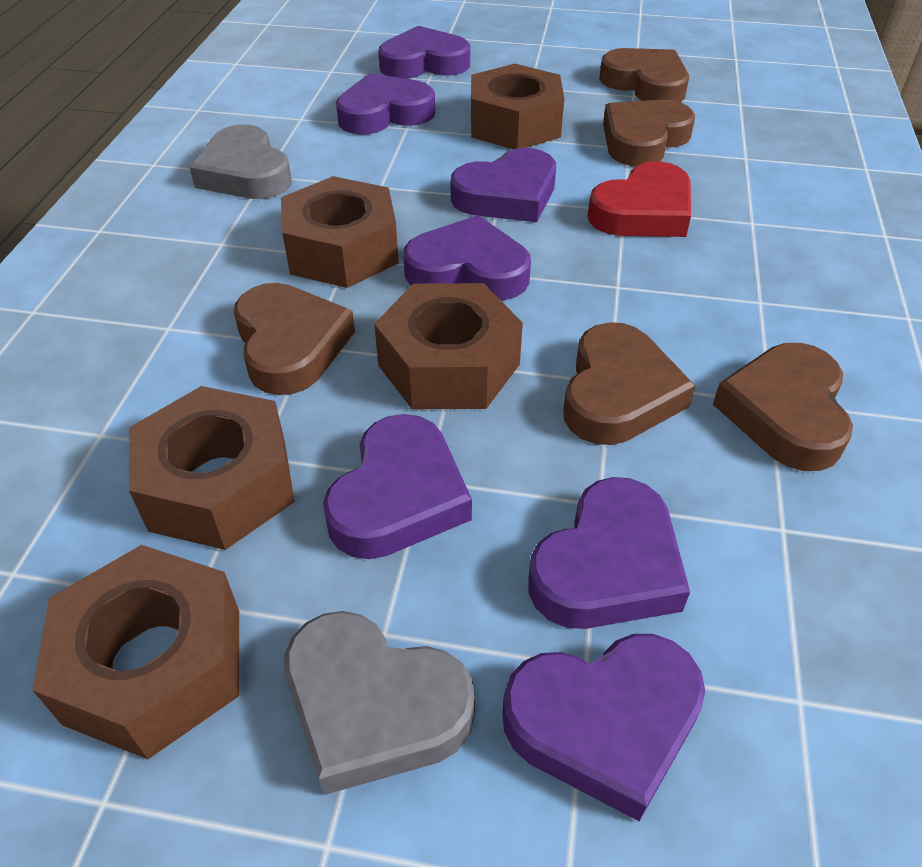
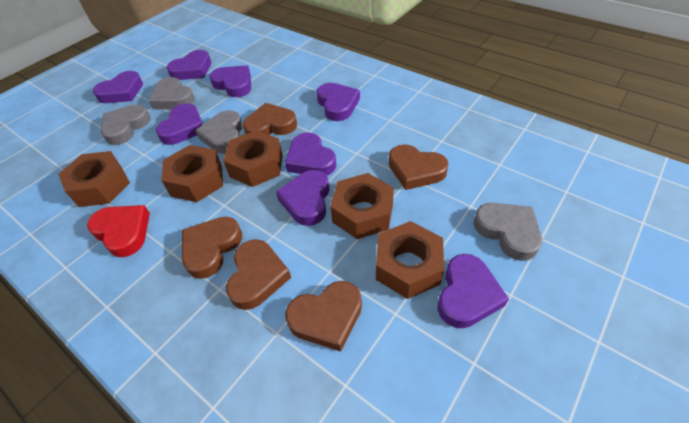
grey heart: [189,124,292,199] [284,611,475,795] = 2 -> [101,105,151,145] [149,77,195,110] [195,110,243,154] [473,203,542,261] = 4
purple heart: [323,414,472,559] [336,73,435,135] [378,26,470,79] [403,215,531,300] [451,148,556,222] [502,634,705,821] [528,477,690,629] = 7 -> [93,71,143,103] [156,103,203,145] [167,50,211,80] [210,65,251,97] [276,170,330,226] [285,132,336,175] [316,83,360,121] [438,254,509,328] = 8

